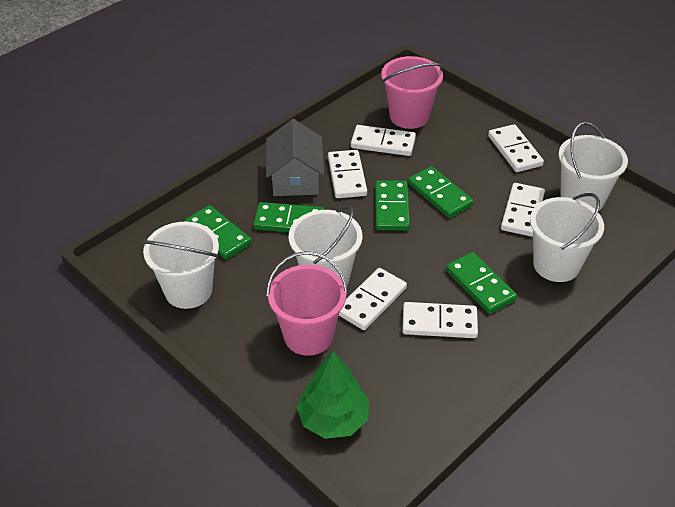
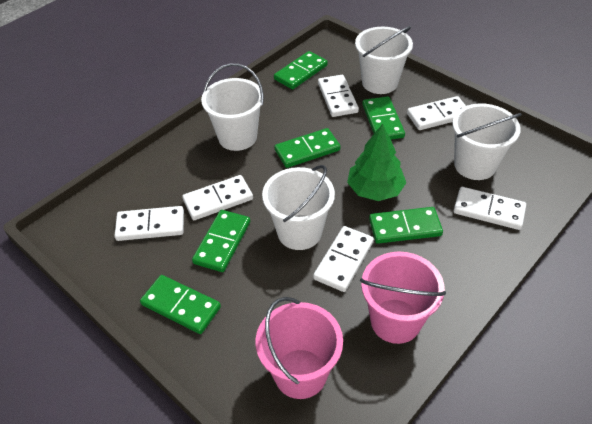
green domino: [184,205,252,259] [254,202,324,232] [375,180,410,230] [408,166,474,218] [446,252,517,314] = 5 -> [140,275,221,334] [192,210,250,272] [274,51,328,89] [274,128,341,168] [362,96,405,140] [369,207,443,244] = 6
grey house: [266,119,324,196] = 1 -> none = 0

